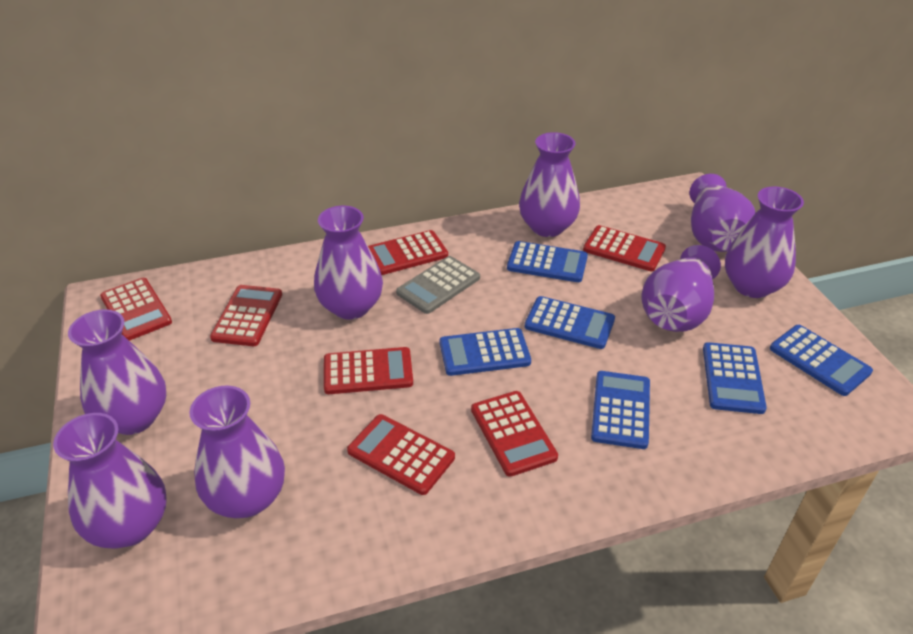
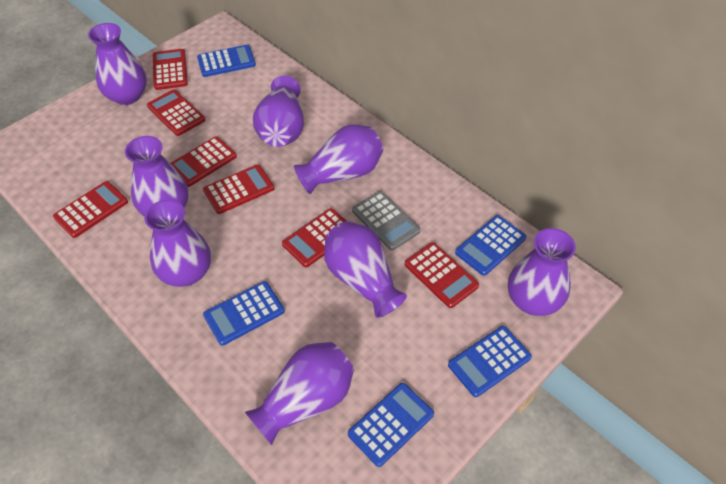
blue calculator: [440,328,531,376] [507,241,588,282] [525,296,615,349] [591,371,650,449] [703,342,767,414] [770,325,873,396] = 6 -> [197,45,256,77] [203,281,285,346] [348,383,434,467] [448,326,532,397] [455,215,526,276] = 5

